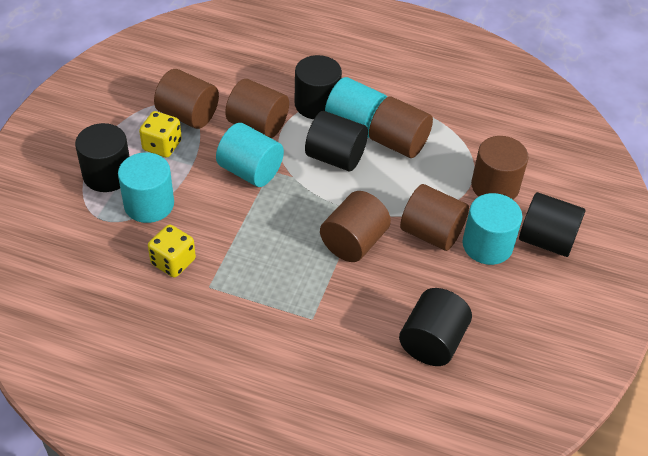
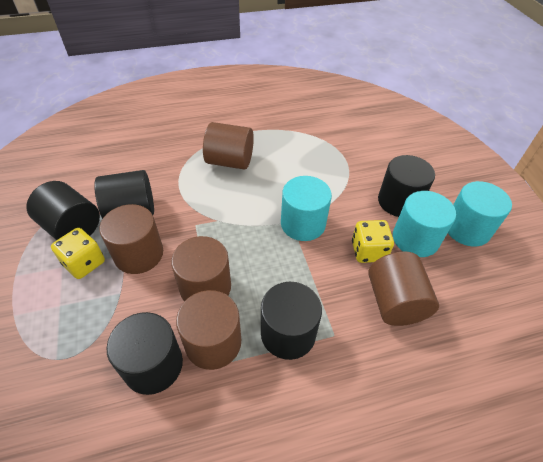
brown cylinder: [154,69,219,129] [225,79,289,138] [320,191,391,262] [369,97,433,158] [400,184,469,251] [471,136,529,199] = 6 -> [99,204,163,274] [171,236,231,301] [176,290,241,370] [203,122,254,170] [368,252,439,326] = 5
turquoise cylinder: [118,152,174,223] [216,123,284,187] [325,77,387,138] [462,193,522,265] = 4 -> [281,176,332,241] [393,191,456,257] [448,181,512,247] = 3

